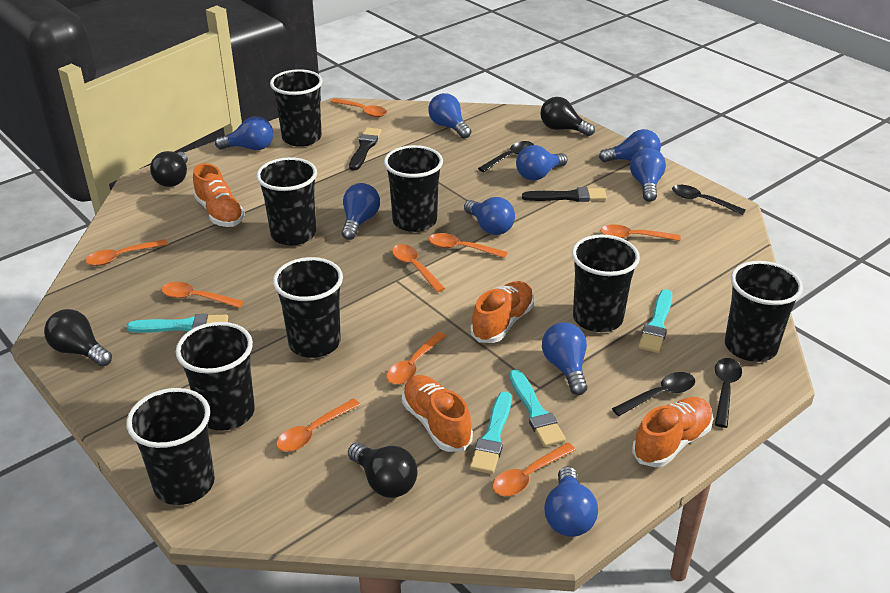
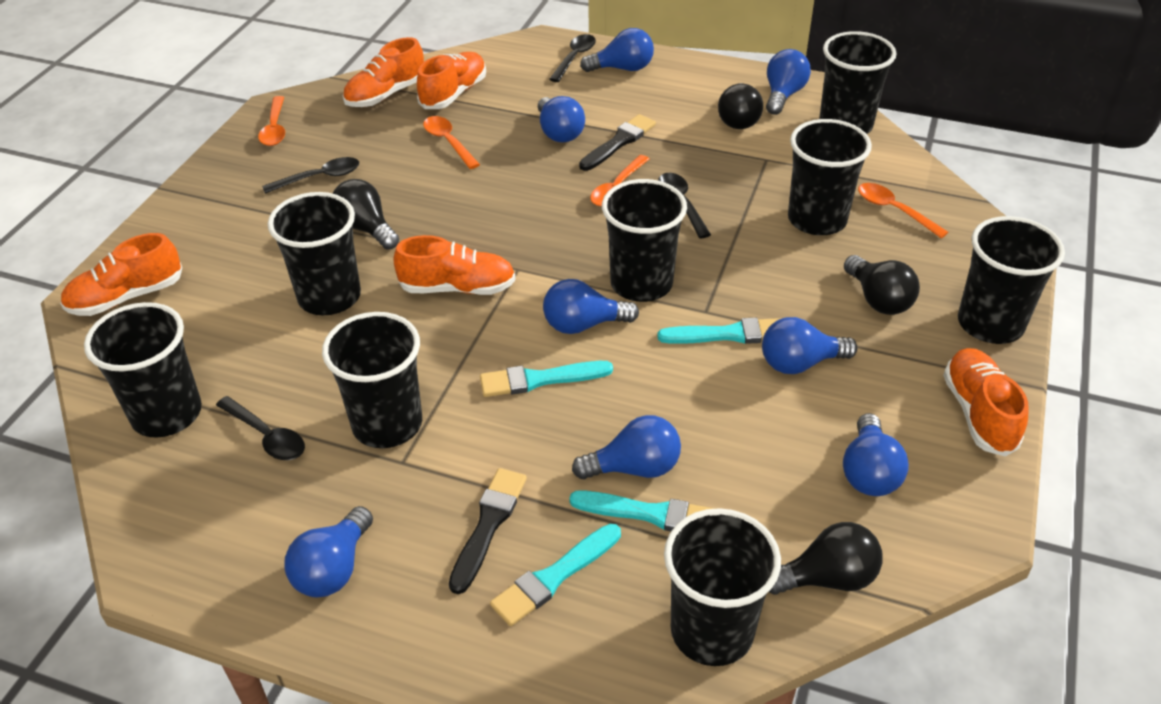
blue light bulb: [215,116,273,150] [342,183,380,240] [428,93,471,139] [464,197,515,235] [516,145,567,181] [542,322,587,395] [544,466,598,537] [599,129,661,162] [630,148,666,202] = 9 -> [284,506,373,597] [538,96,585,142] [543,279,639,334] [572,415,681,479] [580,28,654,72] [762,317,858,374] [766,49,811,115] [843,413,909,496] = 8
orange shoe: [193,163,245,227] [402,375,473,452] [470,281,534,343] [632,397,713,467] = 4 -> [60,233,182,316] [343,37,424,107] [393,235,516,295] [417,52,486,109] [943,348,1029,457] = 5
orange spoon: [85,239,168,266] [161,282,244,308] [276,399,360,452] [331,98,387,117] [386,332,446,385] [392,244,445,292] [429,233,507,258] [492,443,576,496] [600,225,681,241] = 9 -> [258,96,285,146] [423,116,480,169] [590,155,649,207] [858,183,948,238] = 4

